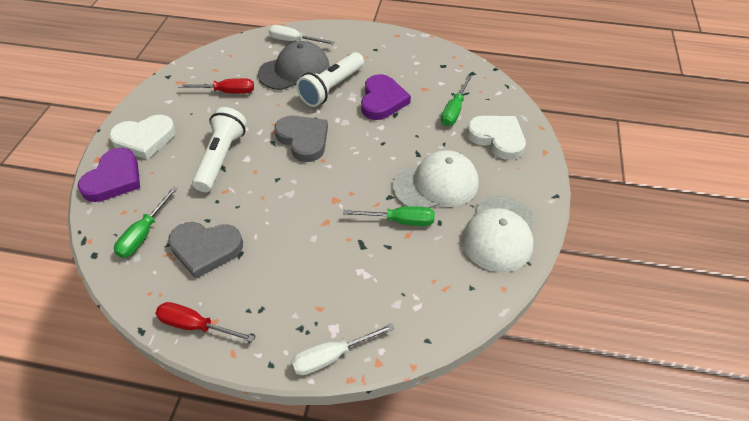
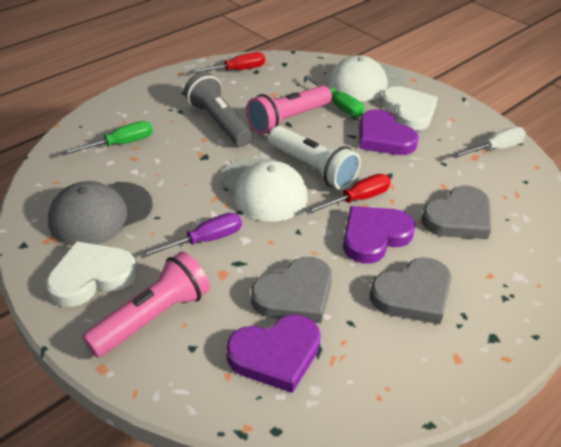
green screwdriver: [114,186,178,258] [343,206,435,226] [441,75,472,126] = 3 -> [62,121,153,156] [304,75,364,117] = 2
grey flashlight: none = 0 -> [184,72,253,147] = 1
grey heart: [168,222,243,279] [274,115,328,162] = 2 -> [251,257,332,323] [370,257,451,324] [421,186,491,239] = 3
pink flashlight: none = 0 -> [82,252,210,358] [246,85,332,134] = 2
purple heart: [77,148,140,202] [361,74,411,120] = 2 -> [226,314,321,393] [343,206,416,264] [359,109,419,155] = 3
purple screwdriver: none = 0 -> [139,213,242,258] = 1
white flashlight: [192,107,247,192] [296,52,364,107] = 2 -> [269,126,361,190] = 1
white screwdriver: [269,25,334,45] [291,323,395,375] = 2 -> [452,127,526,158] = 1

